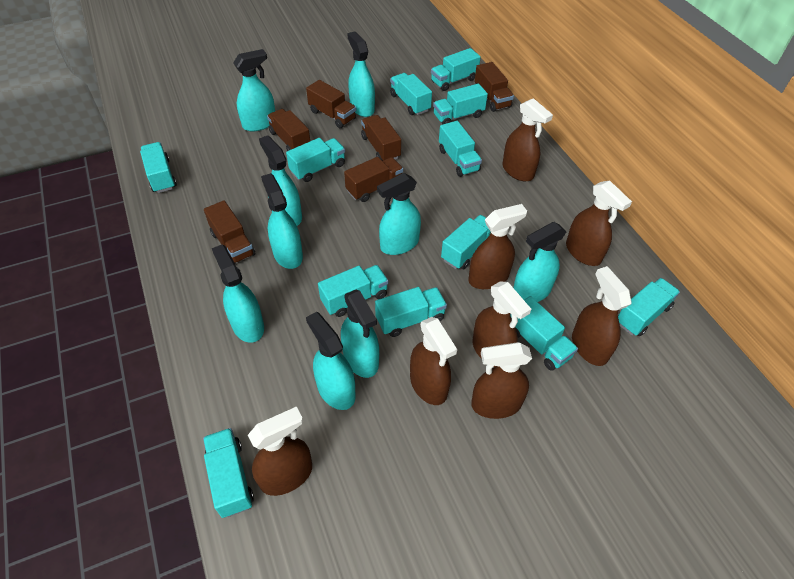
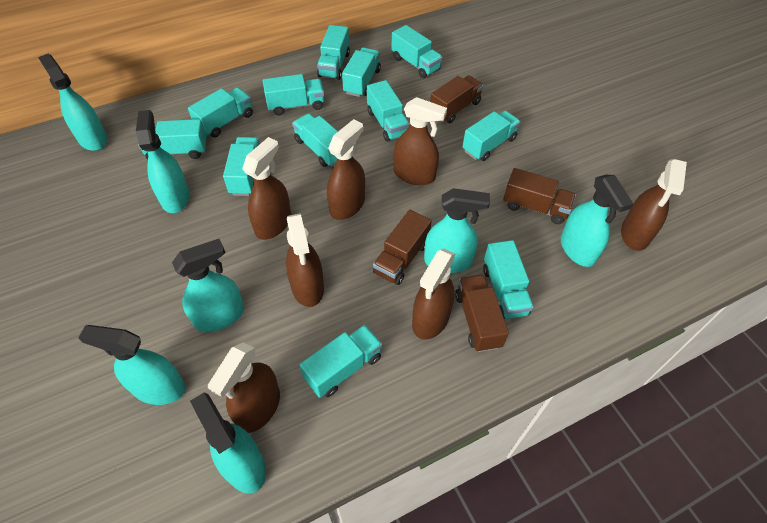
brown spray bottle: [248,406,312,496] [410,317,457,405] [469,204,527,289] [471,342,532,419] [472,281,531,367] [502,98,553,181] [566,180,632,266] [572,266,632,366] = 8 -> [208,342,280,433] [242,137,291,240] [286,214,324,307] [327,119,365,220] [394,97,447,185] [412,249,455,340] [621,159,687,251] = 7
brown truck: [204,200,256,263] [267,109,310,151] [306,80,356,128] [344,157,403,202] [361,115,401,161] [474,62,514,112] = 6 -> [373,210,432,285] [430,75,484,123] [455,274,509,352] [503,168,576,224] = 4
turquoise spray bottle: [212,244,264,343] [233,49,275,131] [259,135,302,226] [261,173,303,269] [306,312,355,410] [341,290,379,378] [347,31,375,117] [377,173,421,255] [513,222,567,302] = 9 -> [38,54,107,151] [78,325,186,405] [136,110,189,213] [172,239,244,332] [190,393,266,493] [424,188,490,273] [561,175,634,267] = 7

